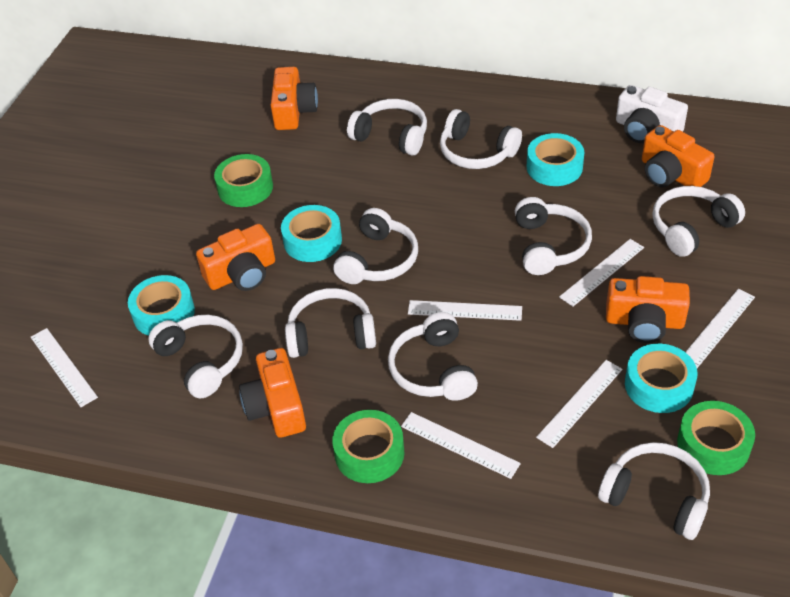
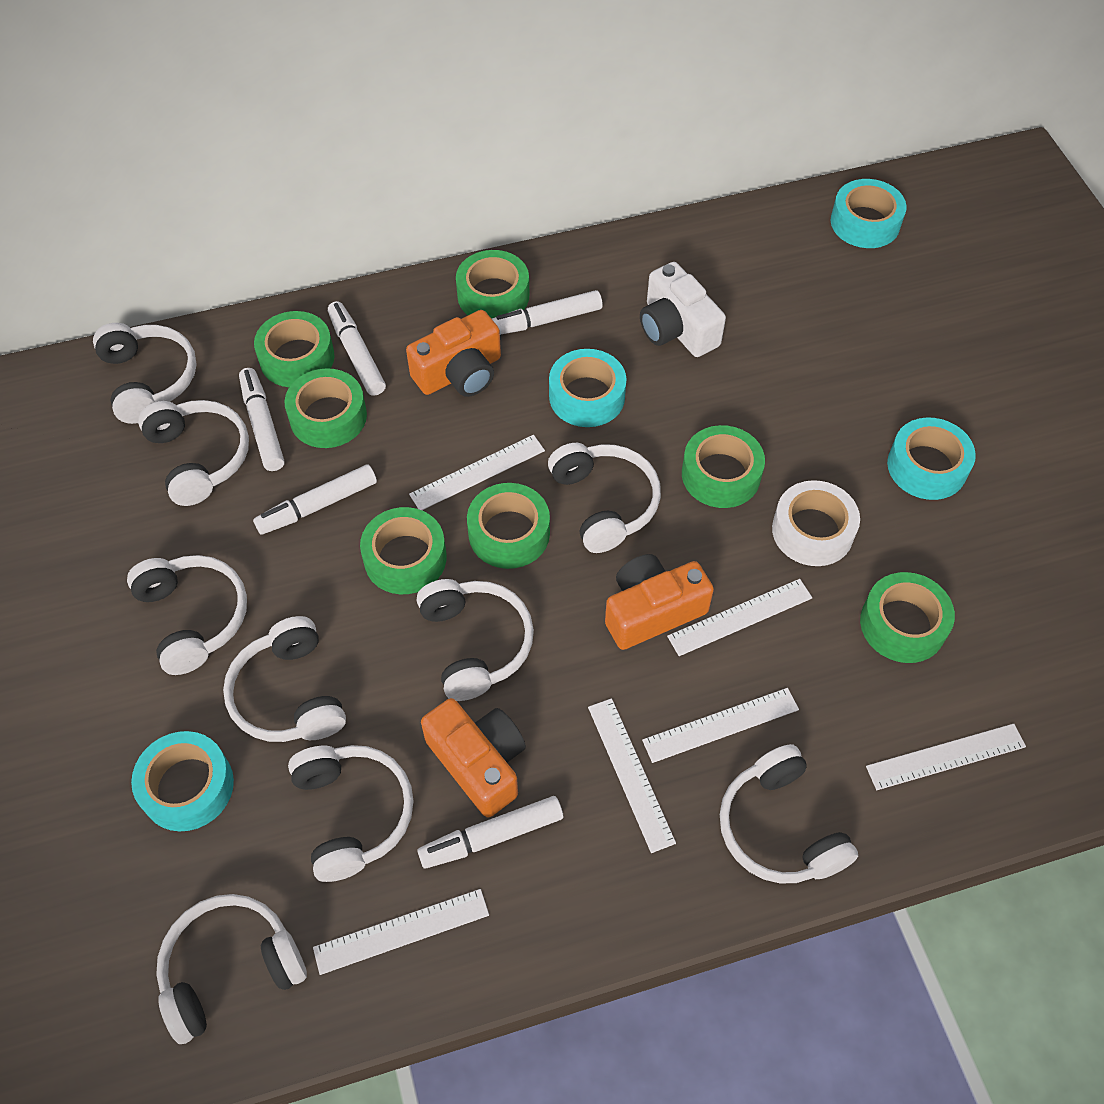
green tape: [214,154,273,207] [332,410,404,483] [677,401,755,475] = 3 -> [254,311,335,387] [285,368,367,448] [360,507,447,594] [456,250,529,319] [467,483,550,569] [682,425,765,508] [860,572,955,663] = 7
orange camera: [196,224,275,291] [239,348,306,438] [271,67,318,130] [606,276,690,343] [642,125,714,187] = 5 -> [406,310,501,397] [421,698,526,818] [605,554,714,650] = 3
white marker: none = 0 -> [239,368,284,471] [253,464,377,535] [328,301,386,396] [417,796,563,869] [492,290,603,335] = 5
white tape: none = 0 -> [772,480,860,566] = 1

